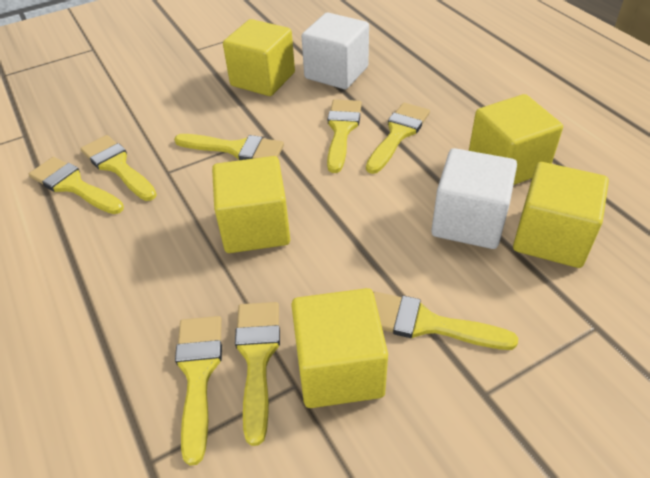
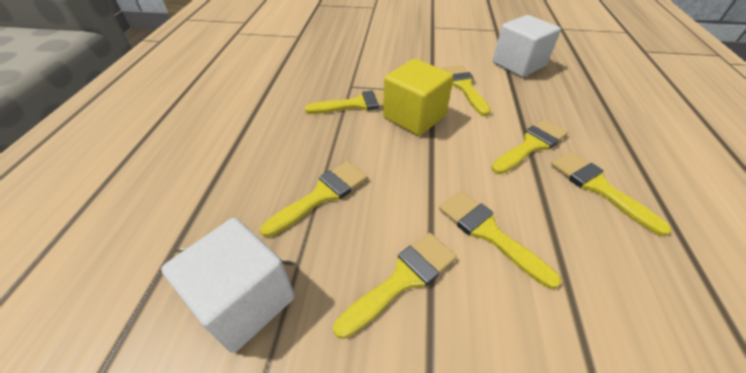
yellow brush: [29,157,124,214] [80,135,157,201] [174,134,284,160] [175,316,222,466] [235,302,280,446] [327,99,362,173] [366,103,430,174] [373,292,518,350] = 8 -> [260,161,368,237] [305,90,384,114] [333,233,457,339] [439,191,561,289] [442,65,491,116] [491,119,568,174] [551,152,672,236] = 7
yellow cube: [212,156,290,253] [223,19,295,96] [291,288,388,408] [469,94,563,185] [513,162,609,268] = 5 -> [383,59,454,136] = 1

